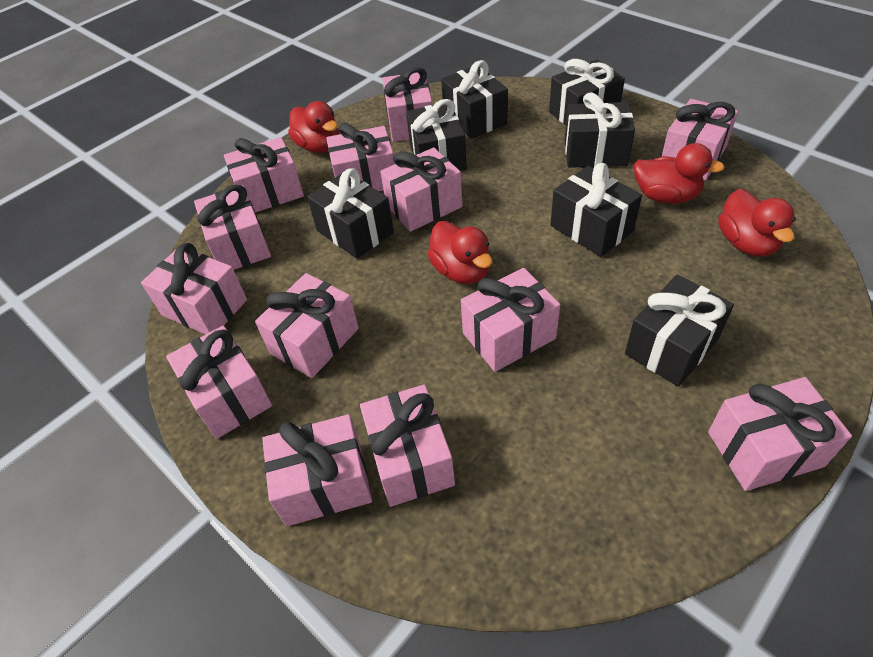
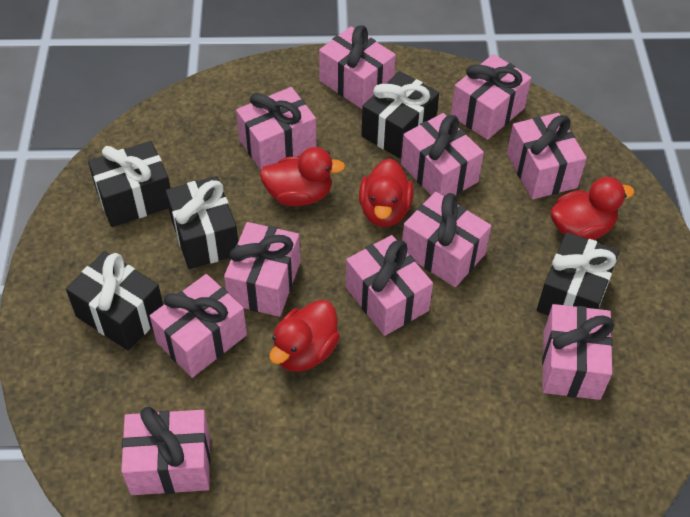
black gift: [307,168,394,259] [406,99,467,171] [441,60,508,139] [549,59,625,125] [550,163,642,257] [565,92,635,168] [625,275,734,387] = 7 -> [66,251,163,351] [88,141,170,227] [166,176,238,269] [361,71,439,159] [537,232,619,316] = 5
pink gift: [141,243,247,335] [166,326,272,439] [194,184,271,270] [224,137,304,213] [255,273,359,378] [262,414,372,526] [326,122,395,191] [360,384,455,507] [380,147,462,232] [382,67,432,142] [461,268,560,372] [662,99,738,180] [708,377,852,491] = 13 -> [121,407,210,495] [150,274,247,378] [224,222,300,317] [236,87,316,170] [319,25,396,109] [346,235,433,336] [401,113,484,196] [402,192,491,287] [451,54,531,140] [507,113,587,199] [542,304,614,400] = 11

